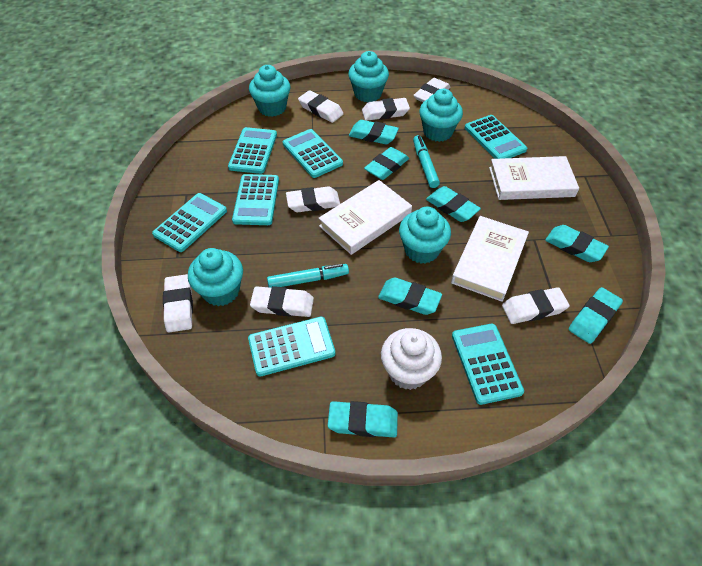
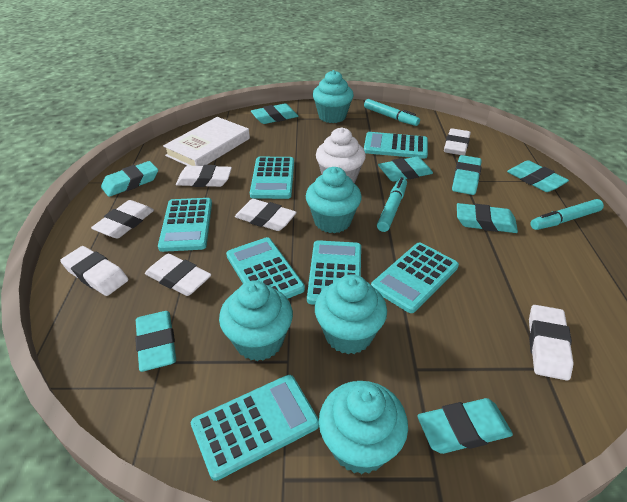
turquoise eraser: [328,401,398,438] [349,120,399,144] [364,147,409,180] [378,277,442,315] [426,186,481,222] [545,225,609,262] [569,287,623,344] = 7 -> [101,161,158,197] [135,311,176,372] [251,103,298,124] [378,157,433,182] [418,398,513,454] [452,155,482,195] [457,203,518,233] [507,160,569,192] = 8
turquoise marker: [267,264,349,288] [413,135,440,188] = 2 -> [364,99,420,126] [377,177,407,232] [530,199,604,230] = 3
white book: [319,180,412,255] [451,216,529,302] [489,156,579,200] = 3 -> [163,117,250,166] = 1

